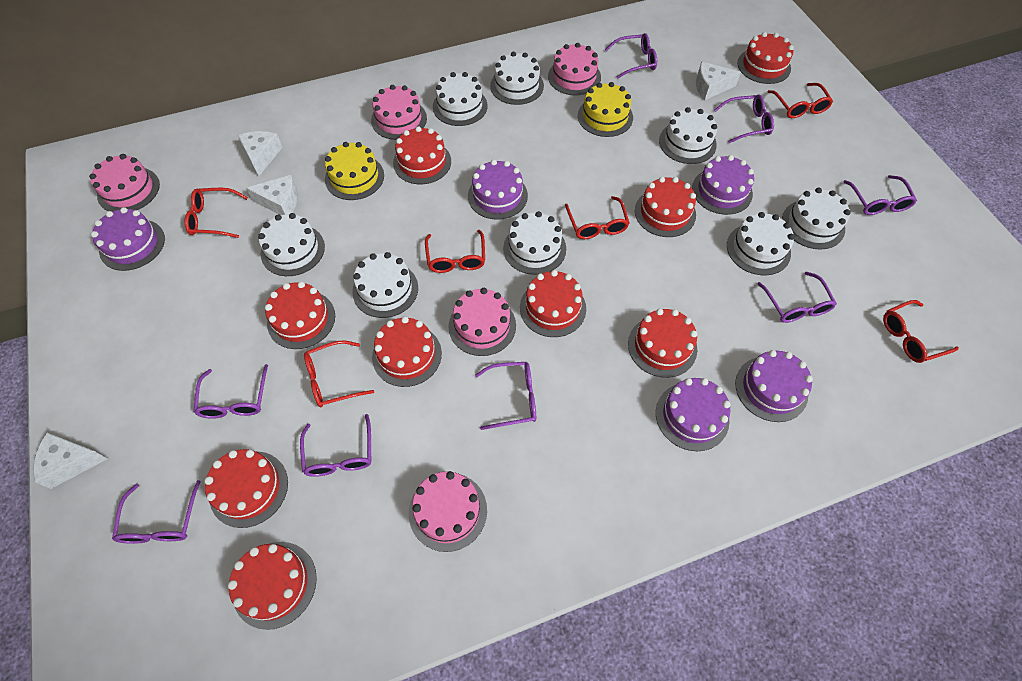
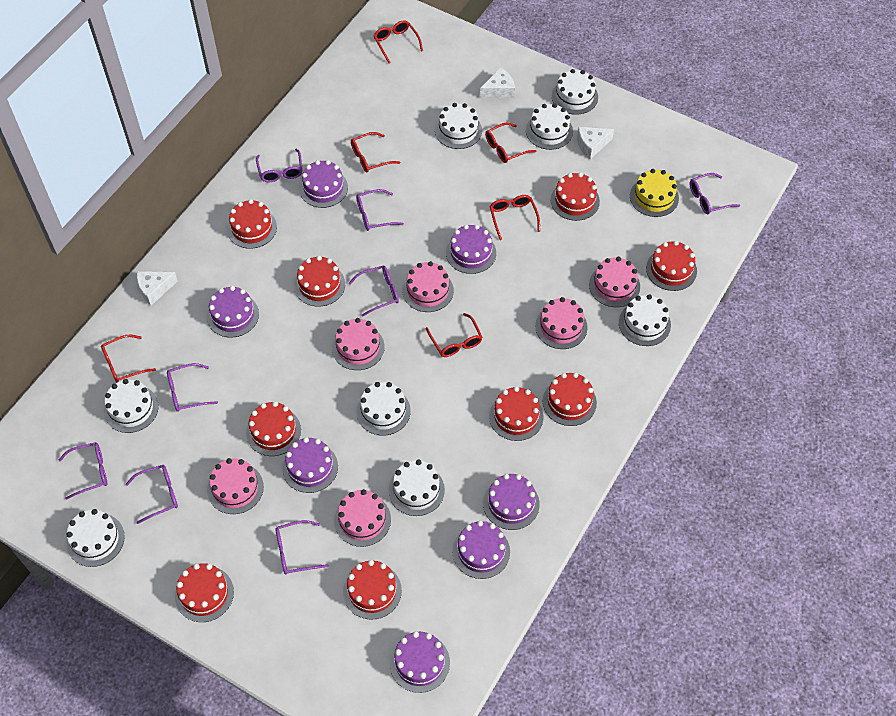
pink cake: [89,154,160,212] [371,85,427,140] [409,471,487,552] [448,288,516,356] [548,43,601,96] = 5 -> [207,458,264,514] [332,318,385,370] [334,489,391,547] [403,261,454,312] [535,297,588,349] [589,257,640,307] = 6
purple cake: [91,207,165,271] [468,160,528,220] [656,378,730,451] [692,155,754,215] [735,350,813,422] = 5 -> [207,286,259,338] [282,437,338,493] [299,160,348,208] [390,631,450,693] [446,225,496,274] [452,521,510,579] [483,474,540,530] = 7
white cheese: [33,433,107,489] [238,131,283,176] [246,175,298,215] [696,62,741,100] = 4 -> [137,271,178,306] [480,67,515,98] [577,127,614,159] = 3
yellow cake: [325,142,384,200] [578,82,633,137] = 2 -> [630,169,679,217] = 1

